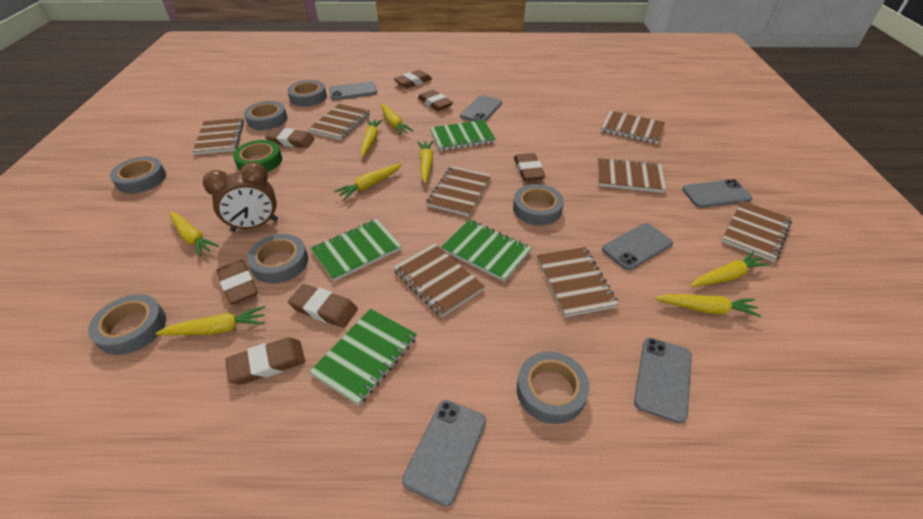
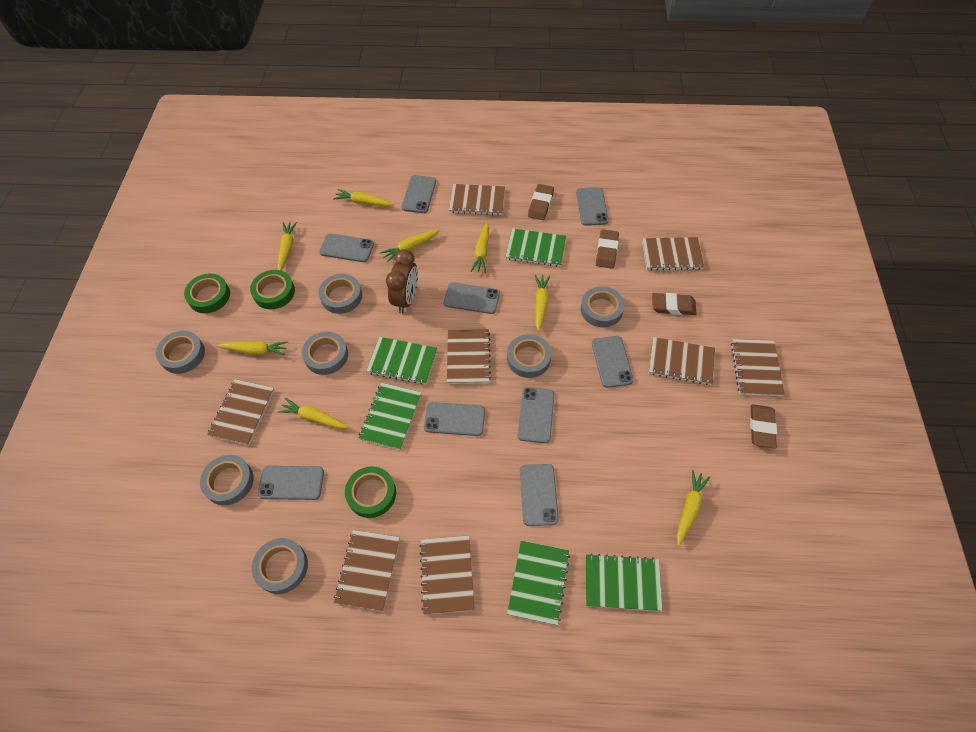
brown eraser: [216,260,258,305] [225,337,305,384] [265,128,315,148] [288,284,358,328] [394,70,432,88] [418,90,453,111] [514,153,546,181] = 7 -> [528,184,554,220] [596,229,619,269] [652,293,697,315] [750,404,777,448] = 4
green notebook: [309,309,417,406] [311,219,402,281] [430,120,496,151] [441,219,532,282] = 4 -> [359,383,421,450] [367,337,437,385] [505,228,566,267] [507,541,570,626] [586,553,662,611] = 5
green tape: [233,140,282,172] = 1 -> [184,274,230,313] [250,270,295,309] [345,466,396,518] = 3
grey phone: [329,81,377,100] [402,400,486,507] [460,95,502,122] [602,223,673,270] [634,338,692,423] [682,179,752,208] = 6 -> [258,466,324,500] [319,233,374,262] [401,175,436,213] [424,402,485,436] [444,282,500,314] [517,387,554,443] [520,464,559,526] [576,187,609,226] [592,336,634,388] = 9

